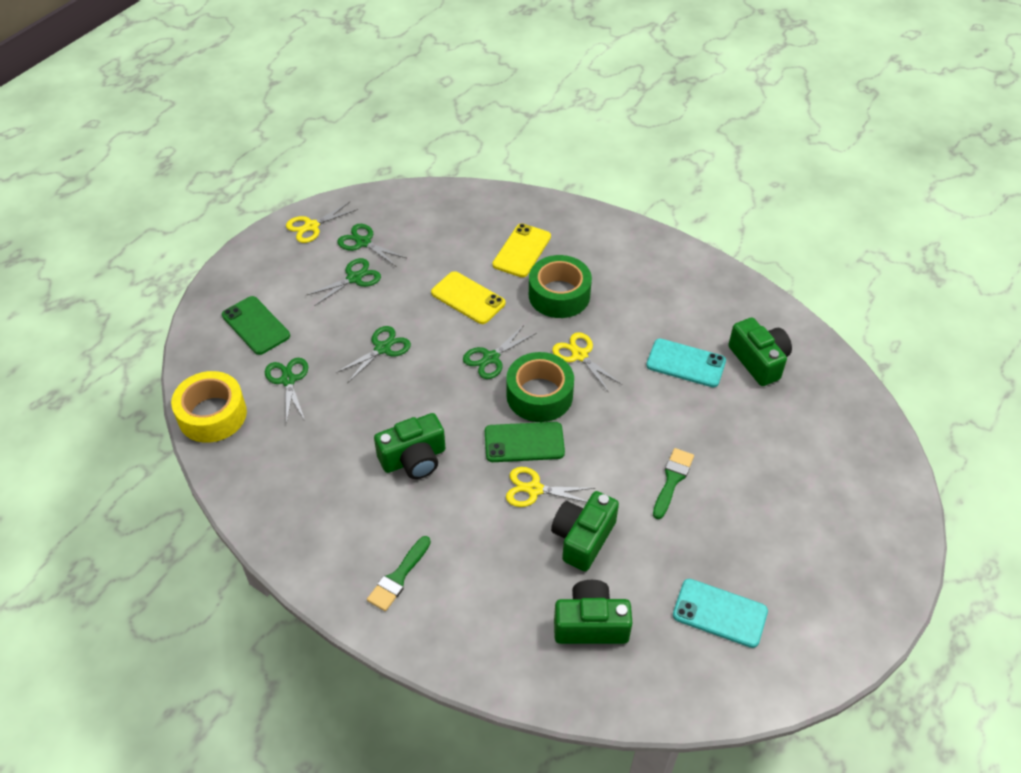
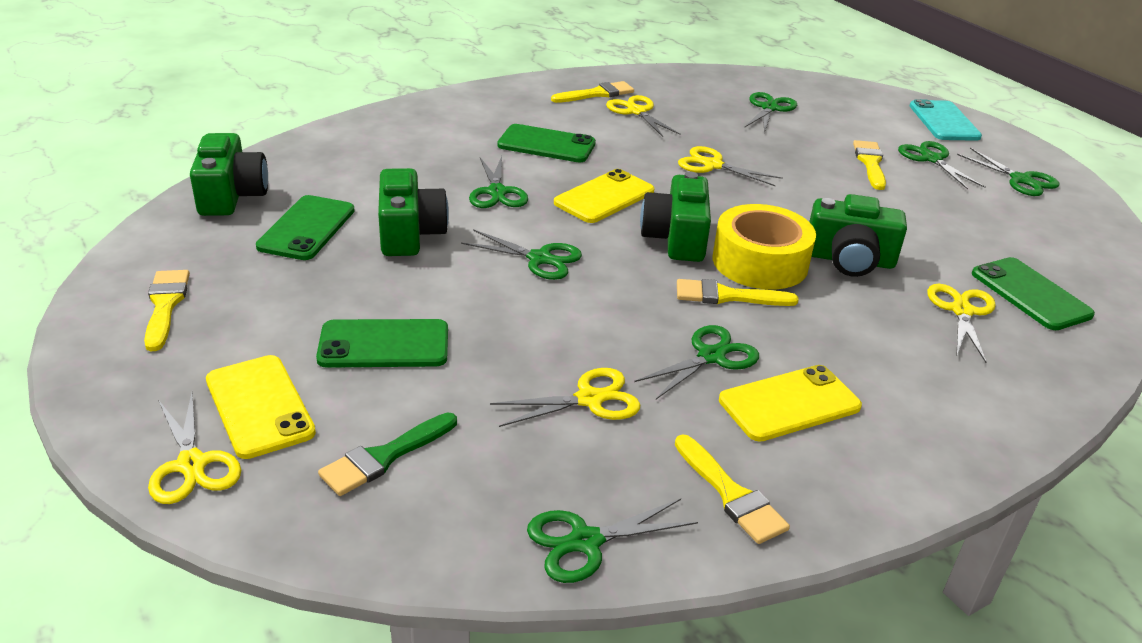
green brush: [367,536,431,611] [653,448,694,519] = 2 -> [318,412,457,496] = 1
green phone: [222,296,290,355] [485,422,565,462] = 2 -> [256,195,355,260] [316,319,448,368] [497,124,596,162] [972,257,1095,330] = 4
green scissors: [265,358,308,424] [307,258,381,306] [336,326,411,383] [337,224,406,267] [463,324,536,379] = 5 -> [461,229,582,280] [469,156,528,208] [527,499,698,583] [634,325,759,399] [745,92,797,133] [898,141,985,190] [957,148,1059,196] = 7
green tape: [506,352,574,422] [529,255,592,318] = 2 -> none = 0
turquoise phone: [646,339,726,387] [673,579,768,648] = 2 -> [910,99,982,141] = 1
yellow brush: none = 0 -> [144,270,190,351] [551,81,634,103] [675,435,790,544] [677,279,799,306] [853,140,886,190] = 5
yellow phone: [431,271,505,324] [493,223,551,277] = 2 -> [206,355,316,459] [554,169,654,223] [719,365,862,442] = 3
yellow scissors: [286,202,358,243] [506,467,595,507] [552,332,622,393] = 3 -> [148,392,241,504] [490,368,640,427] [606,95,681,137] [678,146,783,186] [927,284,996,363] = 5

